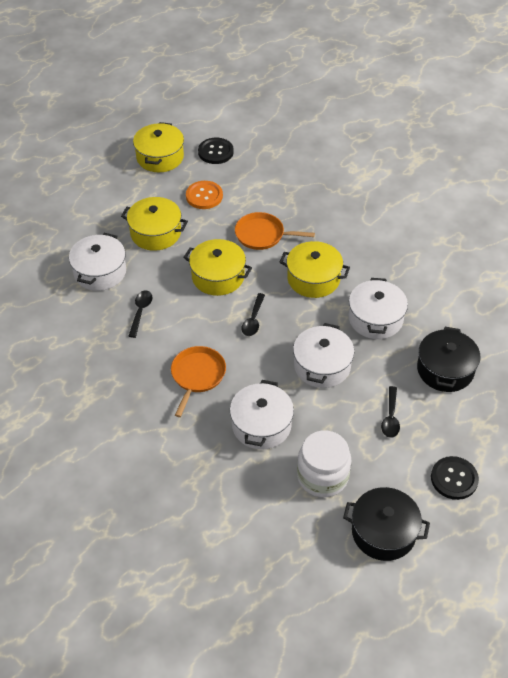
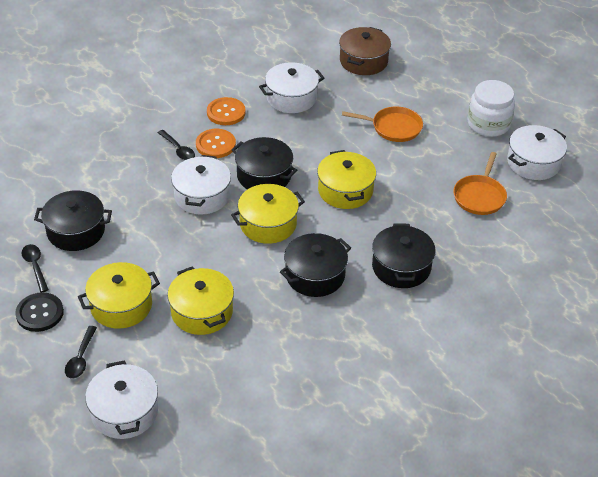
black button: [198,138,234,164] [431,456,479,500] = 2 -> [15,292,64,332] = 1
black pot: [343,487,430,561] [417,327,480,392] = 2 -> [34,190,112,251] [232,137,297,190] [280,233,351,297] [372,223,436,288] = 4
brown pot: none = 0 -> [339,27,391,75] = 1
orange button: [186,181,223,209] = 1 -> [196,129,236,158] [207,97,246,125] = 2

